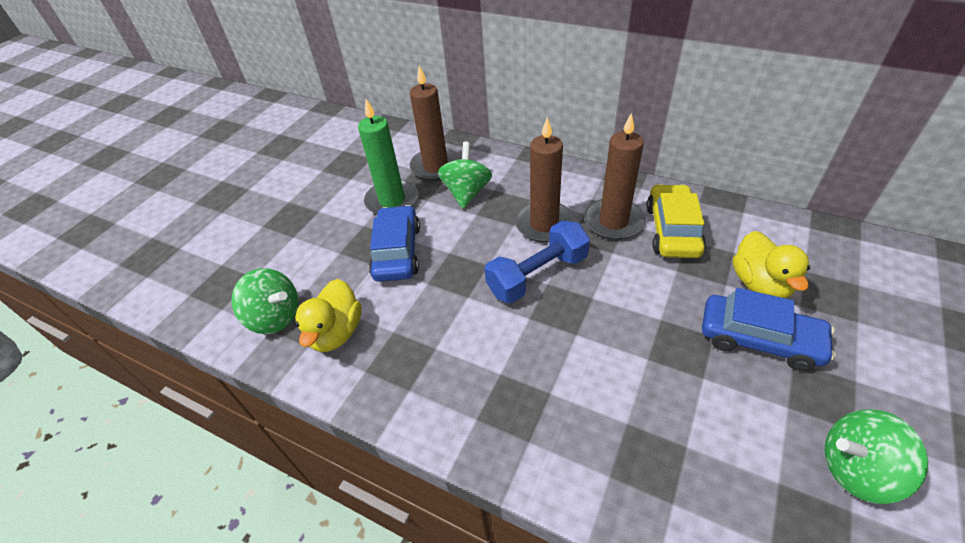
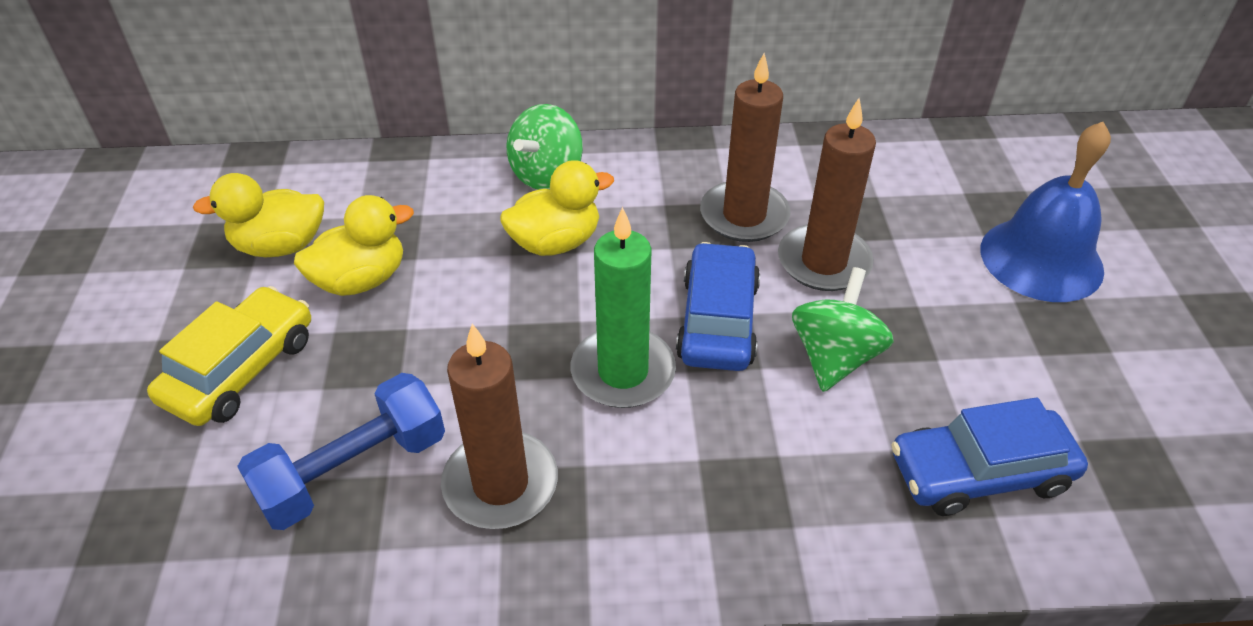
blue bell: none = 0 -> [981,122,1111,302] = 1
green spinning top: [232,268,298,334] [438,142,492,209] [825,409,928,504] = 3 -> [507,104,583,190] [792,267,894,392] = 2
yellow duck: [295,279,362,352] [733,231,810,298] = 2 -> [193,173,324,257] [294,195,414,296] [500,160,614,256] = 3

